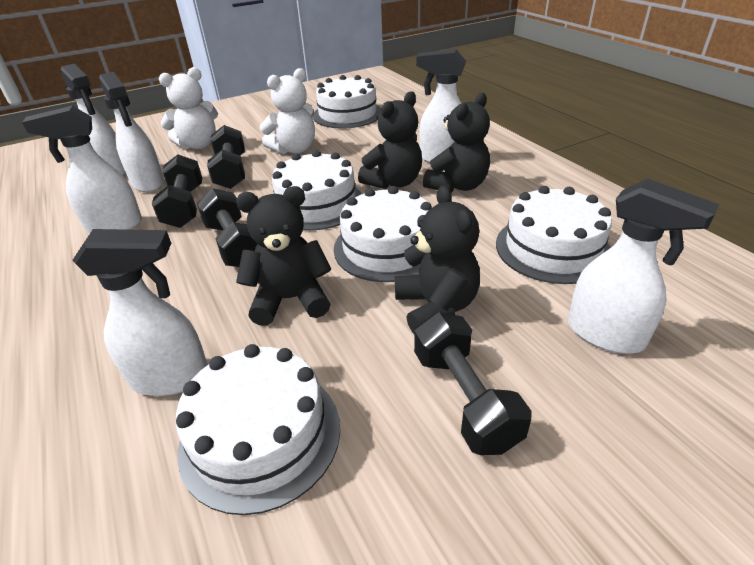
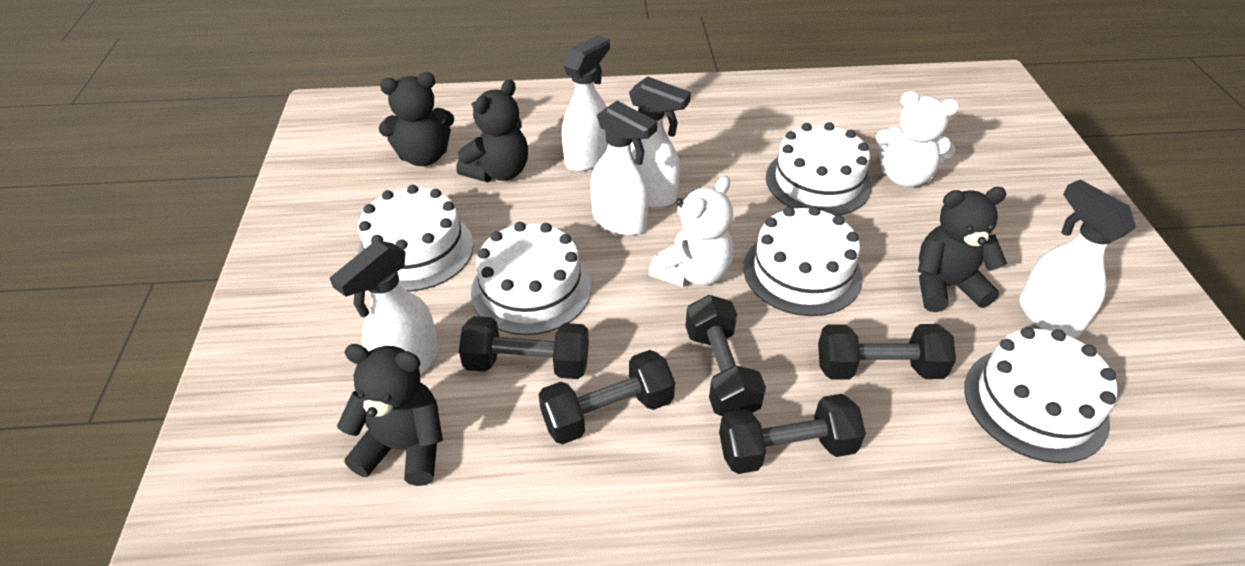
black dumbbell: [152,155,202,228] [197,188,258,267] [207,125,245,189] [414,312,532,455] = 4 -> [459,316,589,379] [538,350,675,444] [685,295,766,416] [719,394,866,474] [818,324,956,380] = 5
white spray bottle: [22,106,142,233] [61,64,126,175] [72,229,208,396] [99,72,164,192] [416,49,466,163] [568,178,719,354] = 6 -> [330,240,438,375] [562,35,610,172] [590,101,657,235] [629,76,691,208] [1019,180,1136,338] = 5

